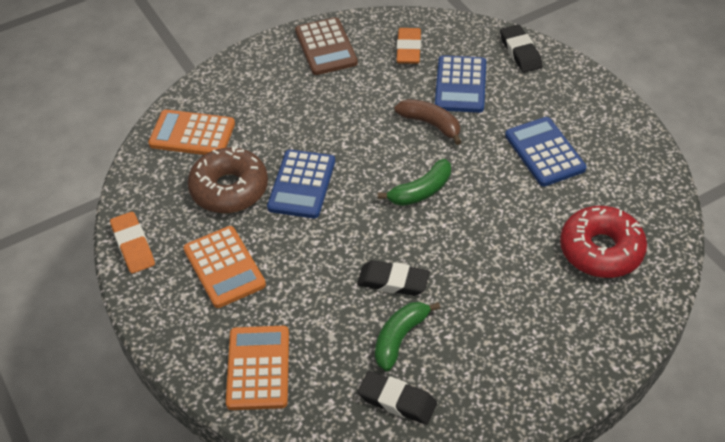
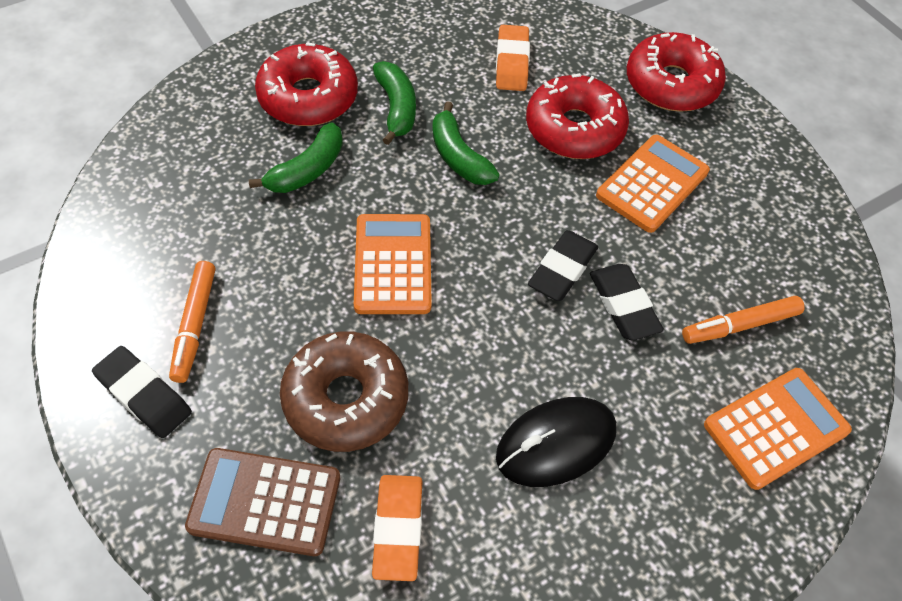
black mouse: none = 0 -> [496,397,616,487] = 1
blue calculator: [267,150,335,218] [435,55,486,113] [505,117,586,186] = 3 -> none = 0
brown banana: [394,99,461,145] = 1 -> none = 0
green banana: [375,302,440,371] [378,159,451,206] = 2 -> [249,123,343,193] [373,61,416,145] [432,101,500,185] = 3
orange marker: none = 0 -> [169,261,215,383] [682,296,805,344] = 2
red donut: [560,206,647,278] = 1 -> [255,42,358,126] [526,73,629,159] [627,32,726,112] = 3

